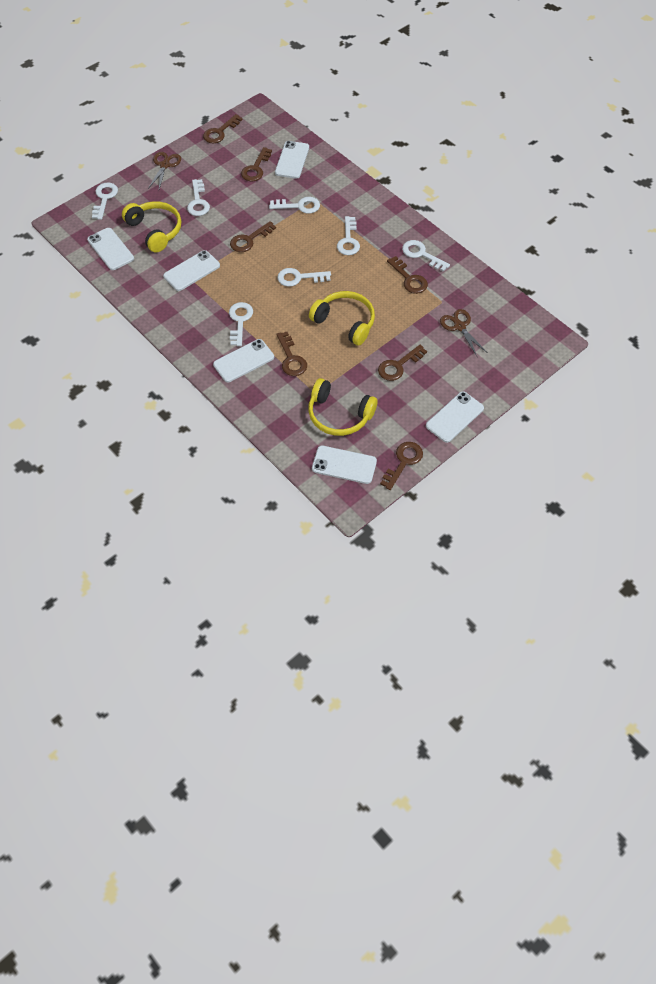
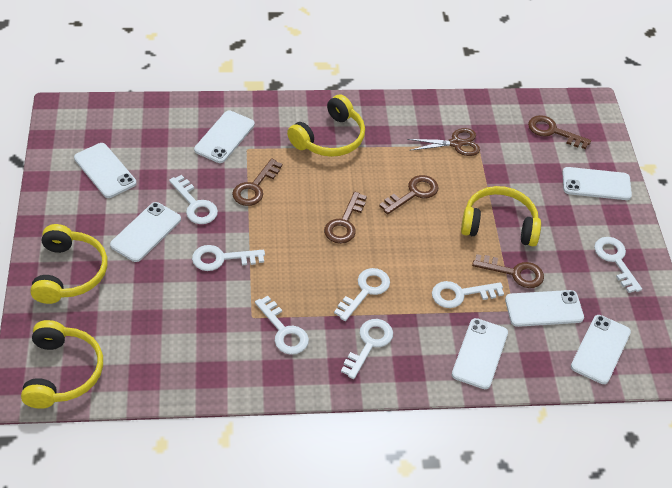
brown key: [203,114,243,143] [230,221,276,252] [241,147,272,181] [277,332,307,376] [378,345,427,381] [380,442,423,490] [387,256,428,294] = 7 -> [232,158,282,206] [324,191,367,244] [379,175,438,215] [472,254,544,288] [528,115,591,149] = 5
brown scissors: [148,152,181,189] [440,309,488,356] = 2 -> [407,128,480,156] = 1
white phone: [87,228,134,270] [163,250,220,291] [213,339,274,382] [275,141,309,179] [312,446,377,484] [426,391,484,443] = 6 -> [74,143,136,198] [110,202,181,262] [194,111,255,163] [452,318,508,389] [505,290,584,327] [562,167,632,200] [571,315,631,384] = 7
yellow headphones: [122,201,181,253] [308,378,378,436] [309,291,375,346] = 3 -> [21,320,103,409] [30,224,107,304] [287,94,365,157] [461,186,541,246] = 4

